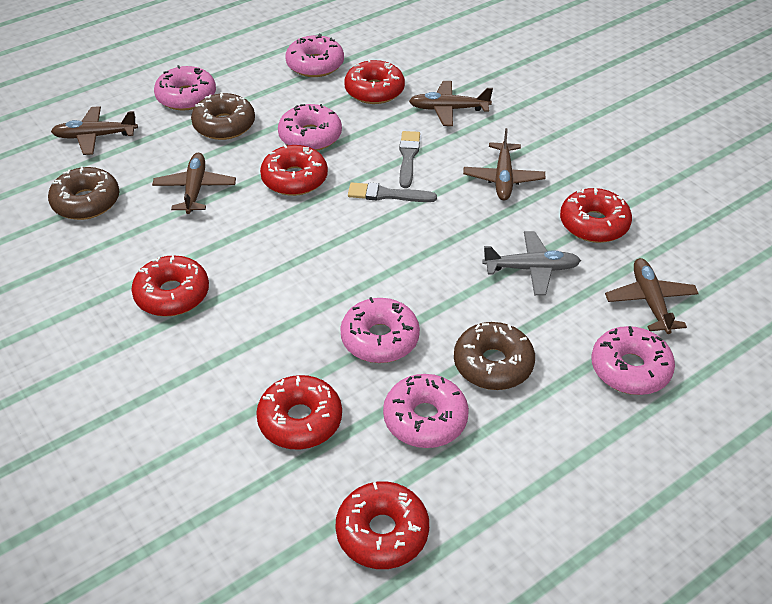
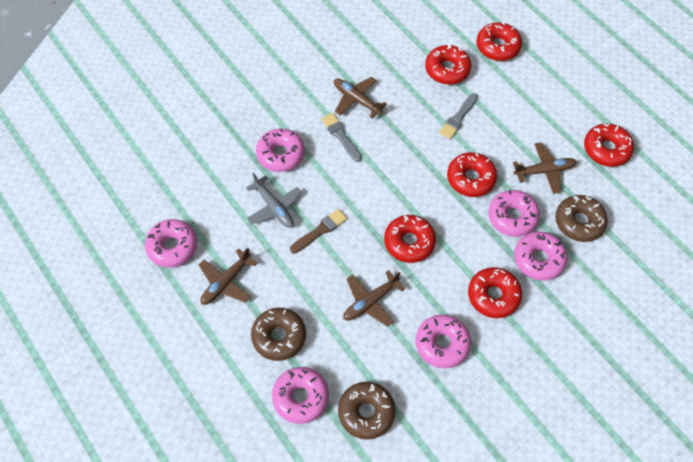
brown brush: none = 0 -> [290,209,347,254] = 1
brown plane: [51,106,138,155] [152,153,236,214] [409,81,493,126] [463,128,545,200] [605,258,699,334] = 5 -> [199,248,257,305] [334,77,387,119] [343,270,405,327] [513,142,577,194] = 4

